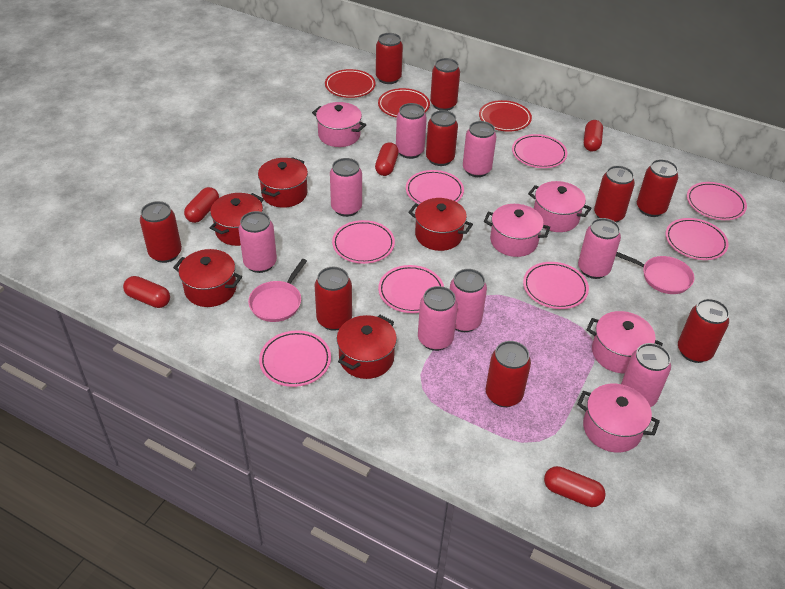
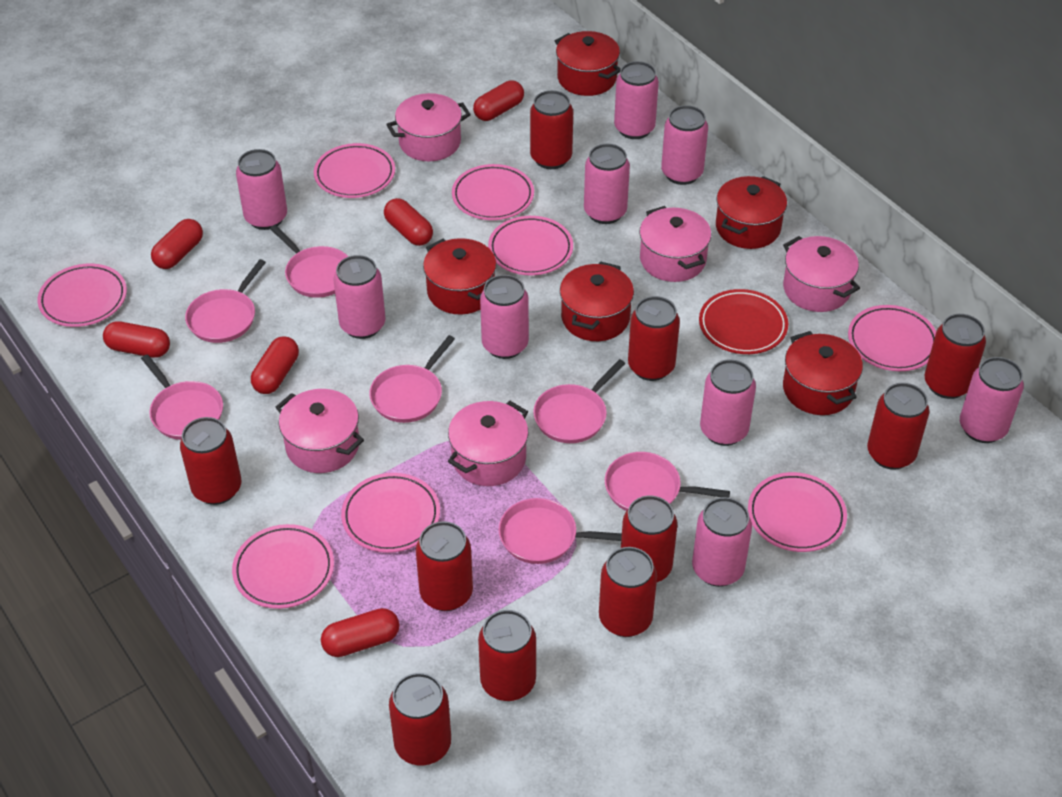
pink can: [239,211,277,273] [330,158,362,217] [396,103,427,159] [418,286,458,351] [450,269,487,332] [463,121,496,177] [578,218,621,279] [621,343,671,407] = 8 -> [236,149,287,230] [333,255,385,339] [480,275,529,359] [584,144,630,224] [614,61,659,139] [661,105,708,185] [692,497,752,587] [700,359,756,446] [960,357,1024,443] = 9
pink pan: [248,259,307,322] [616,252,695,294] = 2 -> [141,354,223,440] [185,259,266,343] [270,225,348,298] [369,335,455,423] [499,498,622,564] [533,359,625,443] [605,452,730,511] = 7
red can: [140,201,182,263] [315,267,352,331] [376,33,403,84] [426,110,458,166] [430,58,460,111] [486,341,531,407] [594,165,635,223] [637,159,678,217] [678,298,729,363] = 9 -> [180,417,241,505] [389,673,451,766] [416,521,473,611] [478,610,536,701] [530,90,573,169] [599,547,657,637] [621,496,677,582] [628,296,680,381] [867,383,929,470] [924,314,986,399] = 10
red capsule: [123,276,170,308] [184,187,219,223] [375,142,399,176] [544,466,606,507] [584,120,603,151] = 5 -> [103,321,170,358] [151,219,203,269] [251,336,299,394] [321,608,399,657] [384,198,433,246] [473,80,524,121] = 6
red plate: [325,69,376,98] [378,88,430,118] [479,100,532,132] = 3 -> [699,289,788,354] = 1

